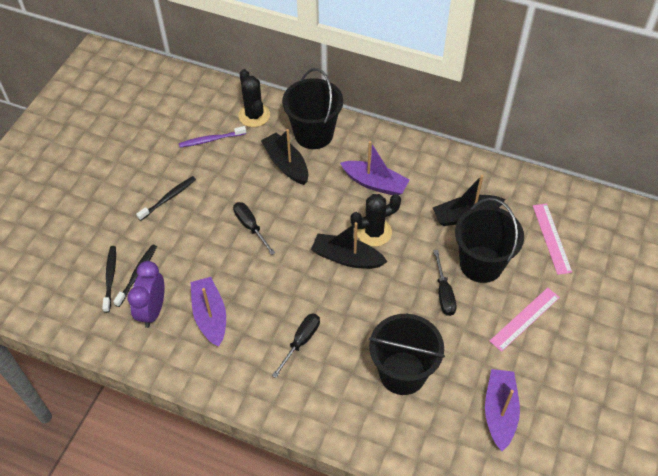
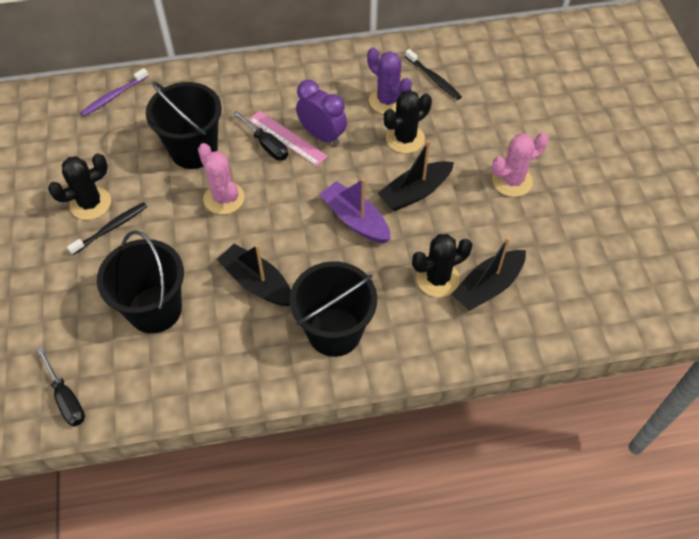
black cactus: [238,69,270,127] [351,194,401,247] = 2 -> [48,153,111,220] [384,90,432,153] [412,234,472,297] = 3
black screwdriver: [233,202,275,255] [272,313,320,378] [434,250,457,316] = 3 -> [37,347,85,426] [233,110,288,160] = 2
black toothbrush: [102,246,116,313] [113,244,157,307] [136,176,196,221] = 3 -> [67,202,147,255] [405,49,462,100] = 2
pink cactus: none = 0 -> [198,143,245,215] [492,133,549,197] = 2
pink ruler: [490,288,560,352] [533,204,572,275] = 2 -> [248,111,328,166] = 1
purple boat: [190,277,226,347] [340,141,410,195] [485,369,520,451] = 3 -> [320,179,391,243] = 1
purple cactus: none = 0 -> [367,47,412,114] = 1

